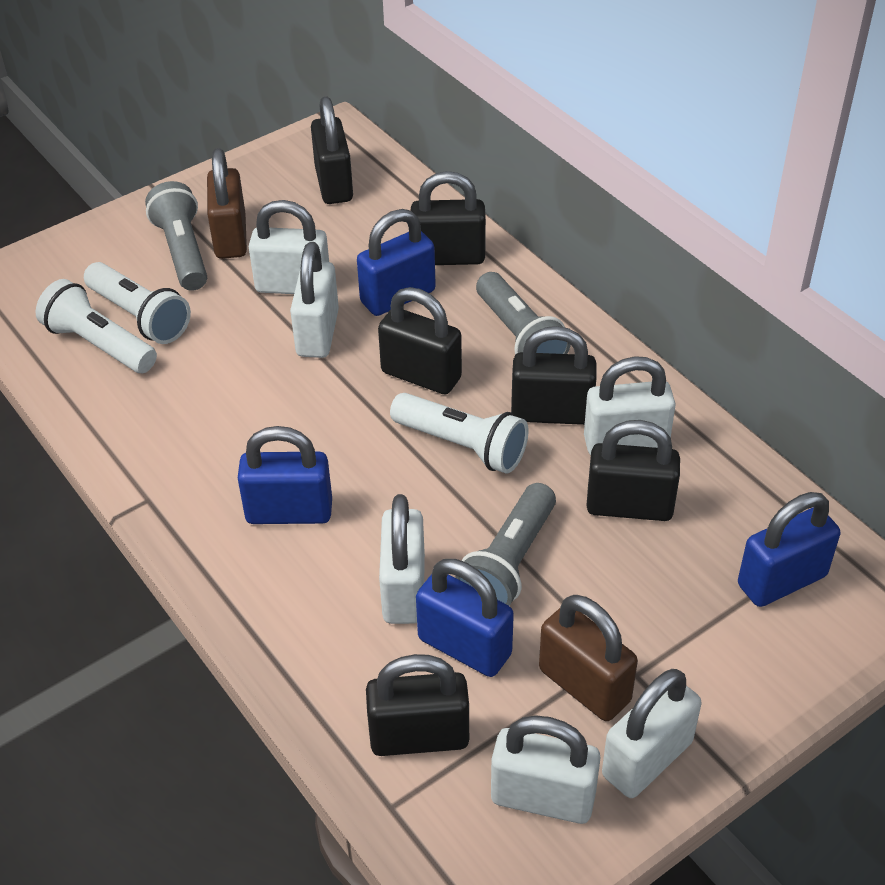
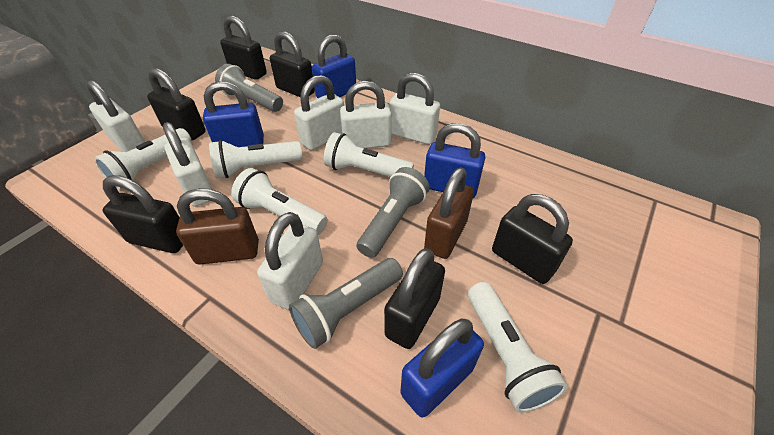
white flashlight: [36,279,157,373] [84,262,191,344] [390,393,528,473] = 3 -> [94,128,192,189] [209,140,302,178] [231,168,328,235] [324,132,414,177] [468,282,568,413] = 5

